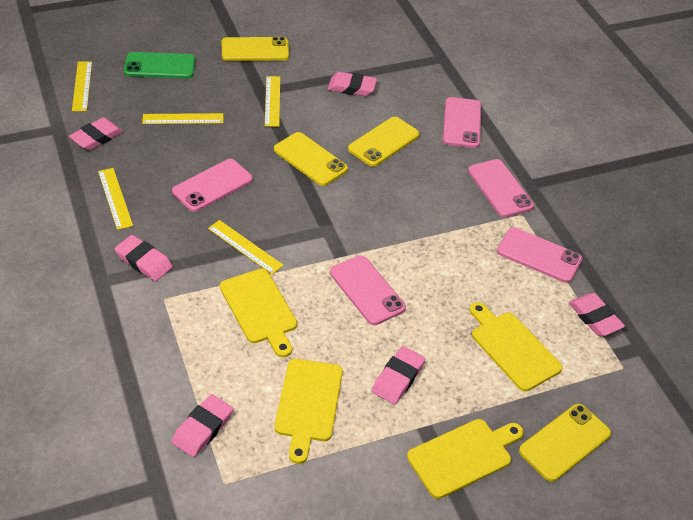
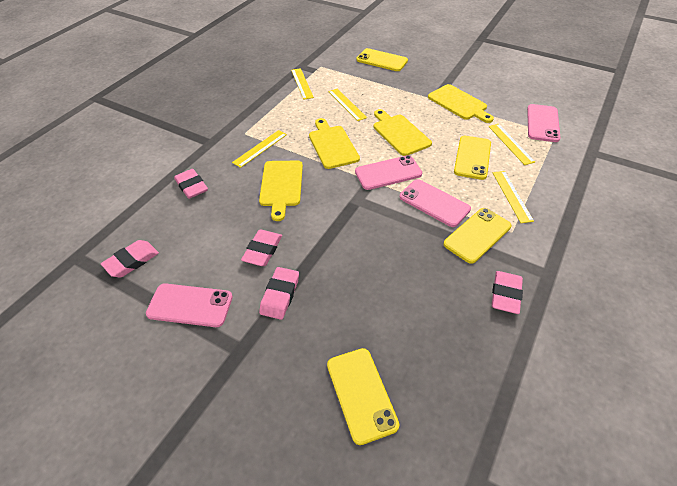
green phone: [124,52,195,79] = 1 -> none = 0
pink eraser: [69,117,123,150] [115,235,173,281] [172,394,233,457] [328,72,377,96] [372,346,425,405] [569,293,625,336] = 6 -> [101,240,159,277] [174,169,208,199] [241,230,282,266] [259,267,299,320] [492,271,523,314] = 5
pink phone: [172,159,253,212] [330,255,406,325] [443,97,481,148] [468,159,534,217] [497,227,582,283] = 5 -> [146,283,233,327] [355,155,422,190] [400,179,471,227] [527,104,561,142] = 4

